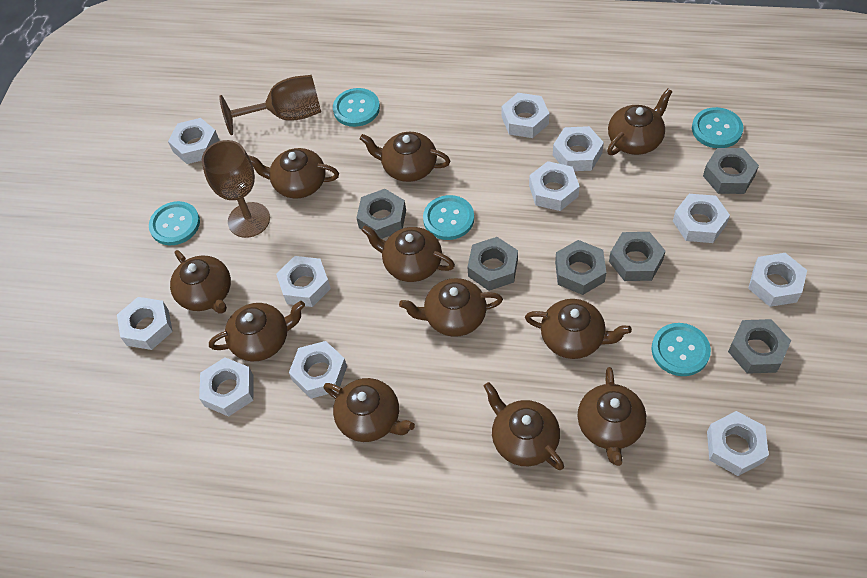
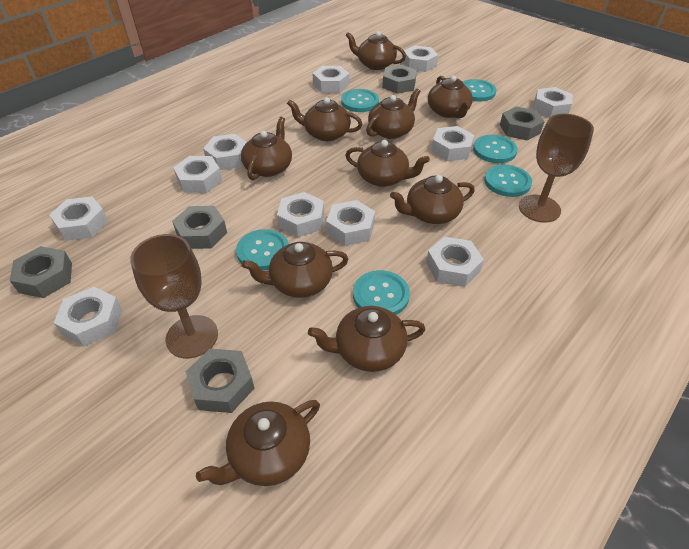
brown teapot: [170,250,231,314] [209,301,305,361] [248,148,339,198] [324,378,415,442] [360,132,450,182] [361,225,455,282] [399,278,503,337] [484,382,564,470] [525,299,632,359] [578,367,646,466] [607,89,672,155] = 11 -> [196,400,320,486] [241,117,292,180] [242,242,349,298] [287,97,362,141] [308,306,426,372] [345,140,430,187] [346,31,406,70] [366,88,421,139] [390,175,475,224] [428,75,473,118] = 10
grey nut: [356,189,406,239] [468,237,518,291] [555,240,606,295] [609,232,665,281] [703,148,759,194] [728,319,791,374] = 6 -> [10,246,72,298] [172,206,227,249] [186,349,254,413] [382,65,417,94] [500,106,545,141] = 5
turquoise button: [149,201,200,245] [333,88,380,127] [423,195,474,240] [651,323,711,376] [692,107,743,148] = 5 -> [236,229,289,270] [341,89,379,112] [353,270,410,315] [463,79,496,102] [473,135,518,163] [484,165,532,197] = 6

